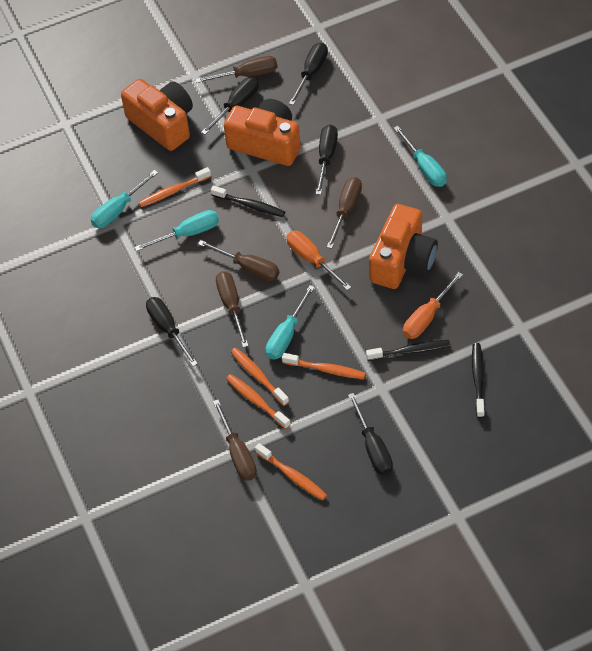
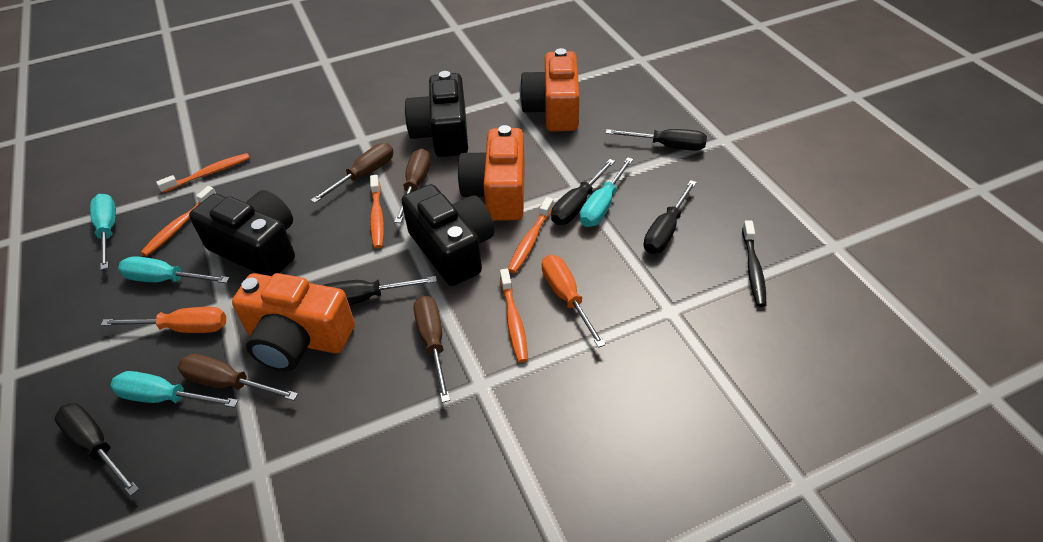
black camera: none = 0 -> [189,190,295,276] [402,184,494,286] [405,71,468,157] = 3
black toothbrush: [211,186,285,217] [366,340,450,361] [472,343,485,418] = 3 -> [742,220,766,307] = 1
brown screwdriver: [195,56,277,83] [198,240,279,281] [213,400,257,481] [216,271,249,348] [327,177,362,249] = 5 -> [178,354,298,401] [310,143,394,203] [394,149,431,223] [414,296,450,403] = 4

